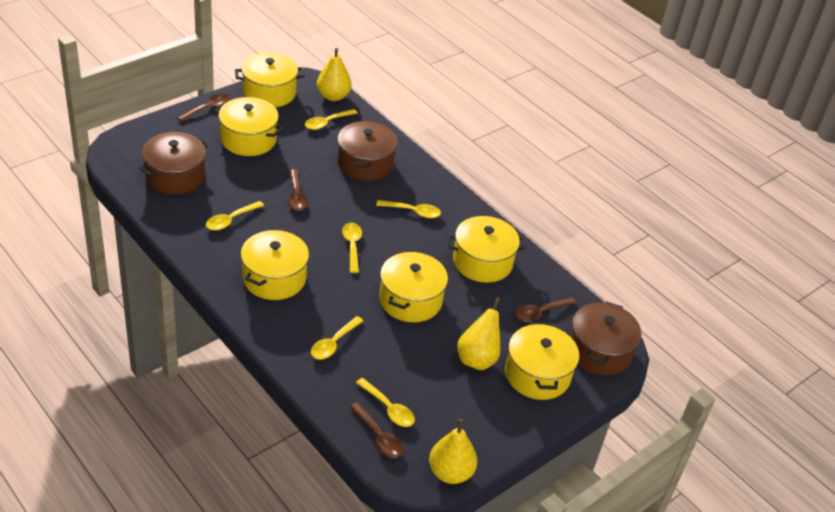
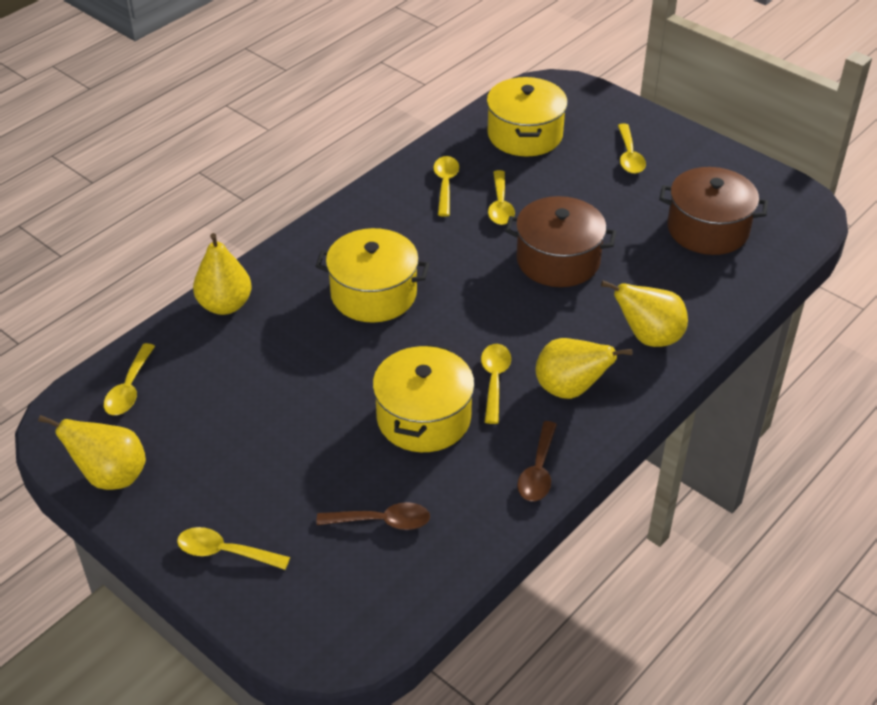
brown pot: [138,132,209,195] [337,121,397,181] [570,302,641,376] = 3 -> [505,196,616,287] [659,167,768,255] = 2
brown spoon: [177,94,230,122] [288,169,308,211] [350,402,403,458] [515,297,577,322] = 4 -> [317,502,430,530] [517,421,557,501] = 2
yellow pear: [317,48,352,101] [429,419,477,484] [457,297,500,370] = 3 -> [38,415,146,490] [193,233,252,315] [536,338,632,399] [601,281,688,347] = 4
yellow pot: [215,97,283,156] [235,52,305,107] [241,230,309,300] [379,252,448,322] [447,216,526,283] [505,323,579,400] = 6 -> [315,228,429,323] [373,344,475,452] [487,77,568,156] = 3

